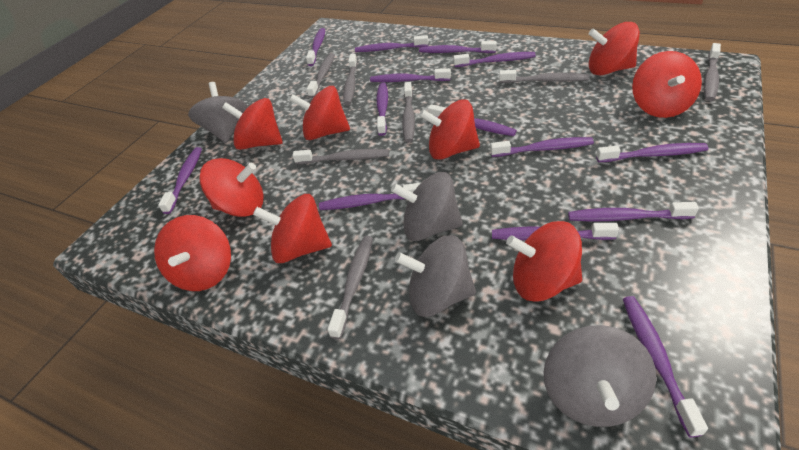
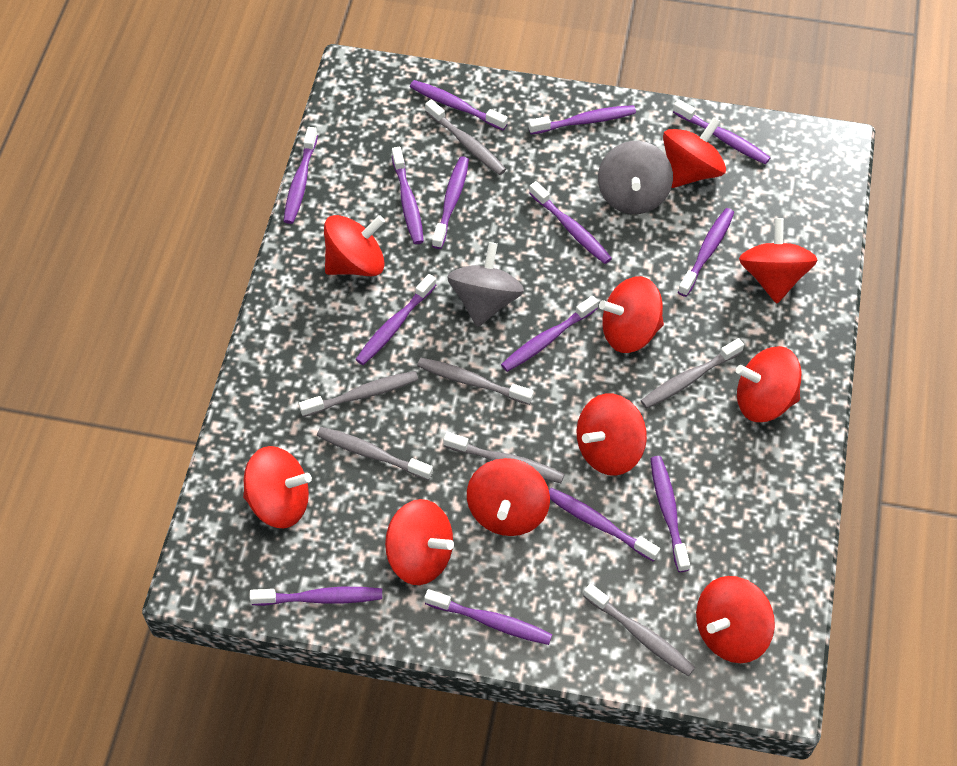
grey spinning top: [188,82,248,143] [391,172,463,241] [395,235,476,317] [543,325,656,427] = 4 -> [447,242,524,327] [598,141,673,214] = 2
red spinning top: [154,215,231,291] [199,158,264,217] [222,98,283,150] [253,194,332,263] [289,86,350,140] [419,99,480,160] [506,221,582,302] [589,22,640,75] [632,51,702,118] = 9 -> [243,446,312,529] [324,215,385,276] [385,499,454,585] [467,458,550,536] [577,394,647,476] [599,276,664,353] [663,117,726,188] [696,576,775,663] [736,346,801,422] [739,218,817,303] = 10

